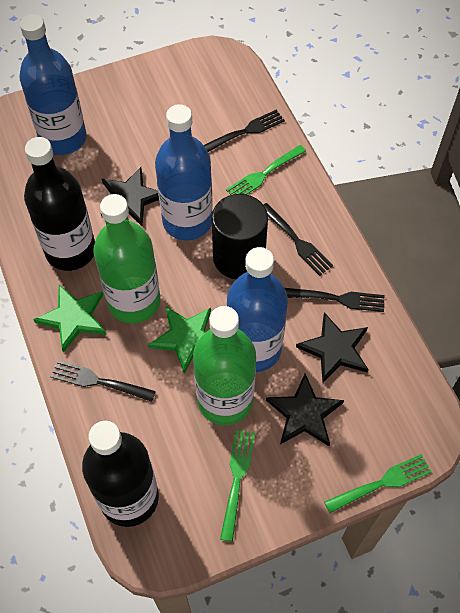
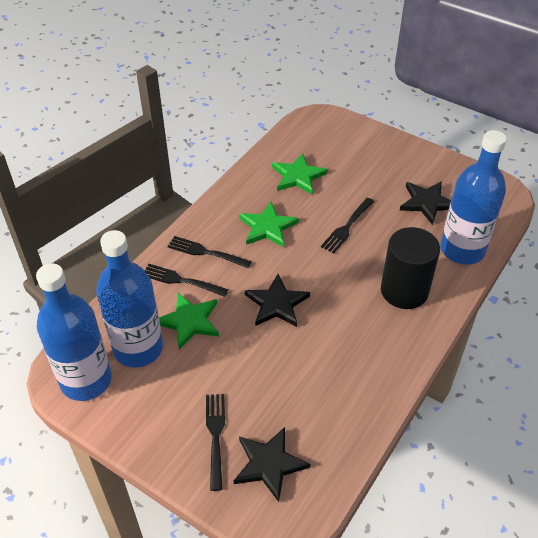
black bottle: [24,137,95,271] [82,421,159,527] = 2 -> none = 0
green bottle: [93,194,160,323] [193,306,256,425] = 2 -> none = 0
green fork: [220,430,255,542] [226,145,306,195] [324,454,432,513] = 3 -> none = 0
green star: [33,285,106,353] [148,306,211,374] = 2 -> [159,293,219,350] [239,202,299,247] [272,153,328,195] = 3

